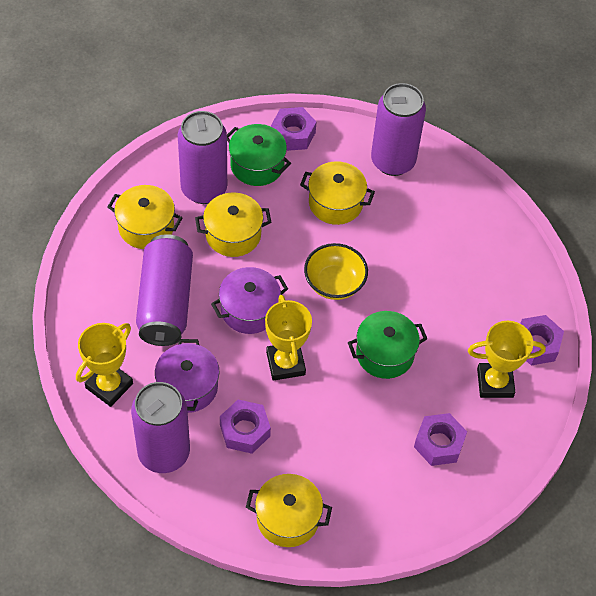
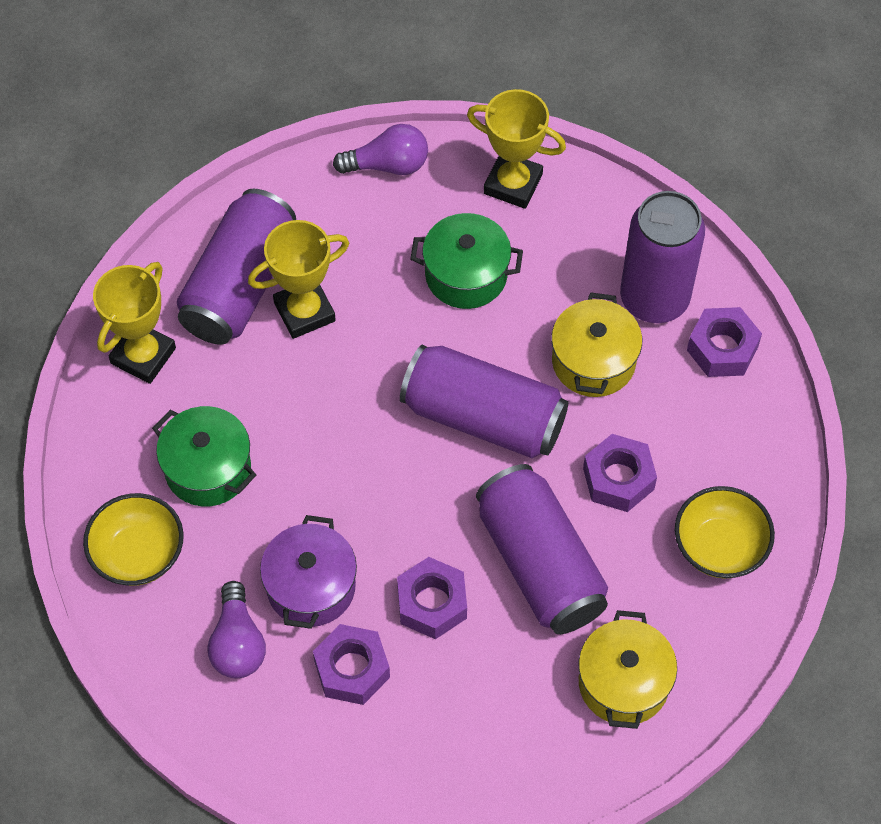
purple light bulb: none = 0 -> [208,581,266,678] [333,124,428,175] = 2
purple pot: [155,339,220,413] [211,267,288,334] = 2 -> [260,515,357,629] = 1
yellow bowl: [304,243,368,300] = 1 -> [83,493,184,586] [675,486,775,578] = 2
yellow pot: [108,185,182,249] [195,192,272,257] [246,474,332,547] [300,161,375,225] = 4 -> [551,293,642,397] [578,610,677,729] = 2

